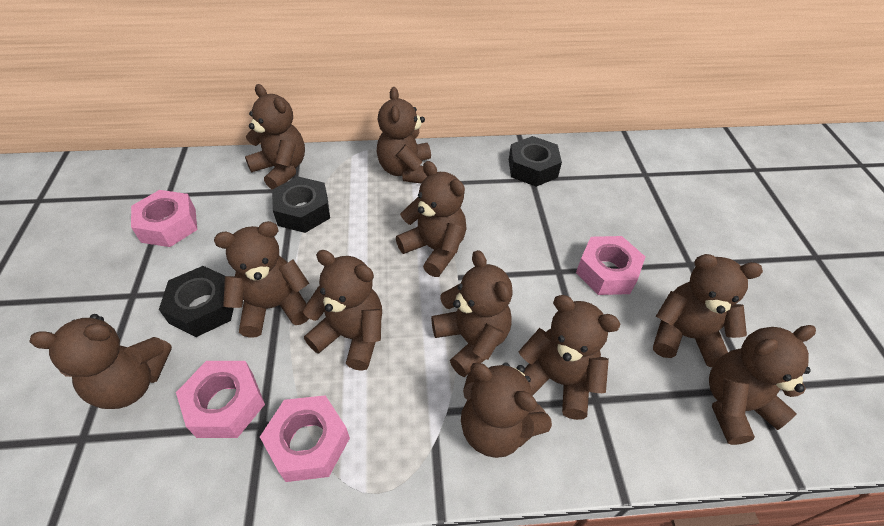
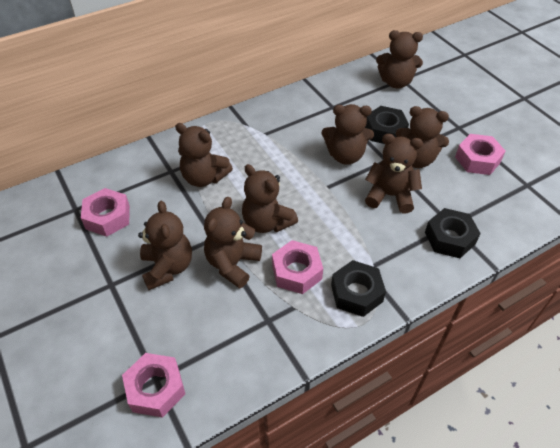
brown teddy bear: [29,314,172,409] [214,221,309,338] [245,84,305,189] [303,250,382,371] [377,87,431,184] [396,161,467,277] [431,250,513,377] [461,362,552,458] [518,295,621,420] [653,254,763,367] [709,325,816,445] = 11 -> [138,201,192,290] [175,123,233,187] [204,197,262,289] [242,164,298,233] [322,104,374,165] [365,134,423,213] [376,30,423,88] [396,106,449,168] = 8

